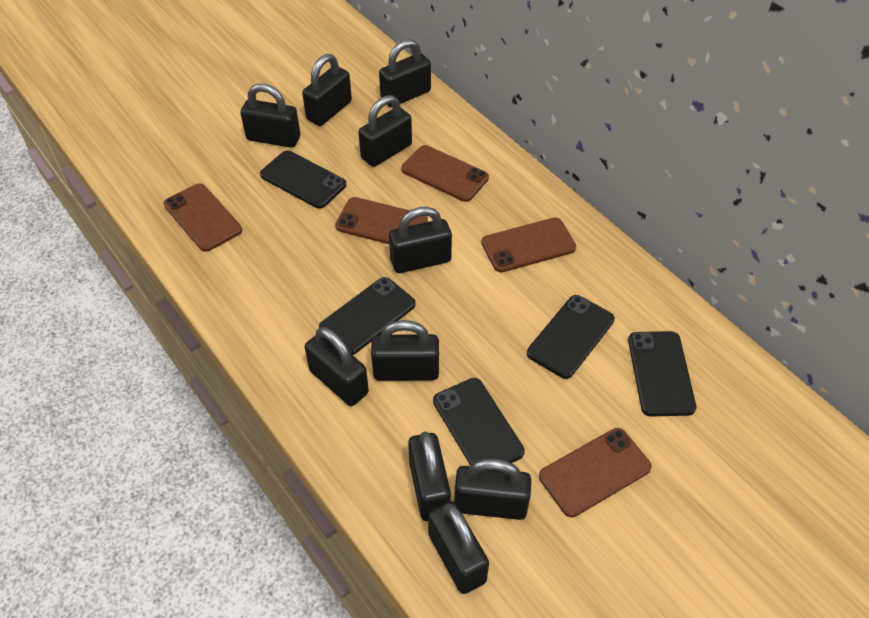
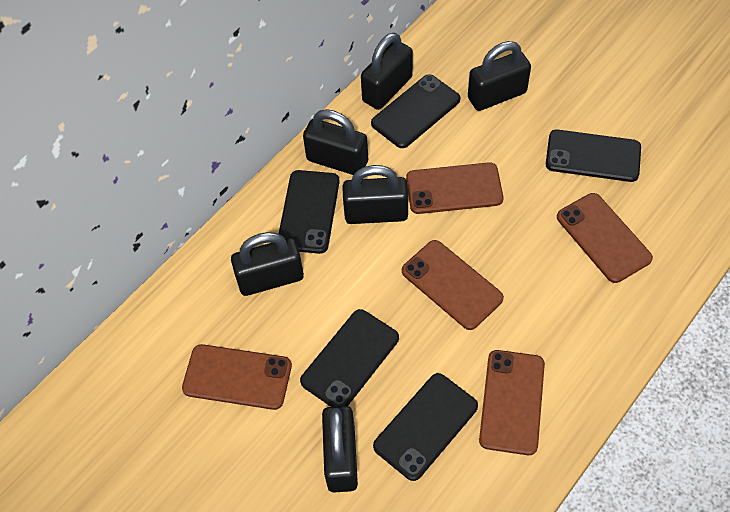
black padlock: [240,84,300,148] [302,54,352,126] [305,327,369,406] [358,95,412,167] [371,320,439,381] [379,39,431,107] [389,207,452,273] [408,432,451,521] [428,501,489,594] [454,459,531,520] = 10 -> [231,232,304,296] [303,109,368,175] [322,406,358,492] [342,165,408,224] [361,32,413,110] [468,41,531,111] = 6

